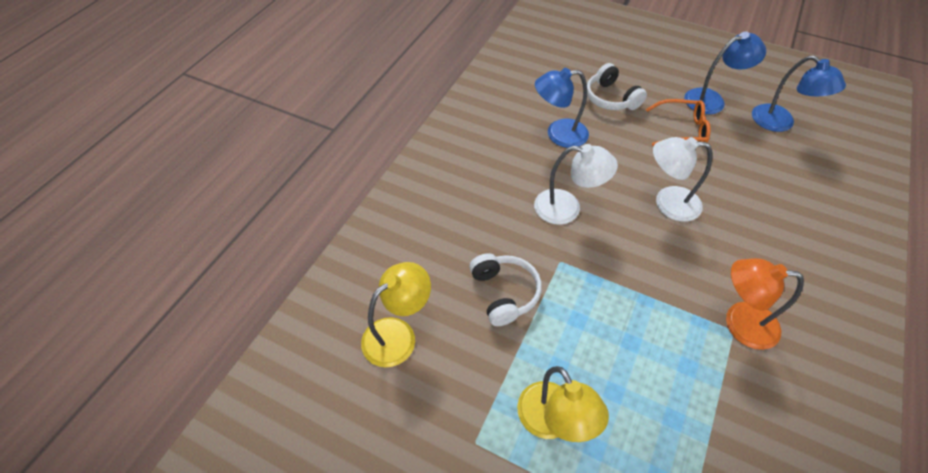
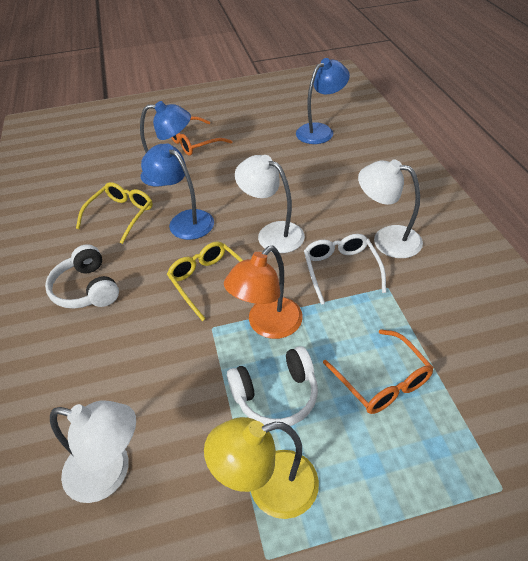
orange glasses: [646,99,711,146] = 1 -> [171,116,232,156] [323,329,434,414] = 2
white glasses: none = 0 -> [304,234,386,305] = 1
white lamp: [534,144,618,225] [653,137,712,222] = 2 -> [50,401,136,503] [235,155,305,253] [358,159,423,258] = 3
yellow glasses: none = 0 -> [76,182,153,244] [167,241,243,321] = 2
yellow lamp: [361,262,431,367] [517,366,609,442] = 2 -> [204,417,319,519] = 1

